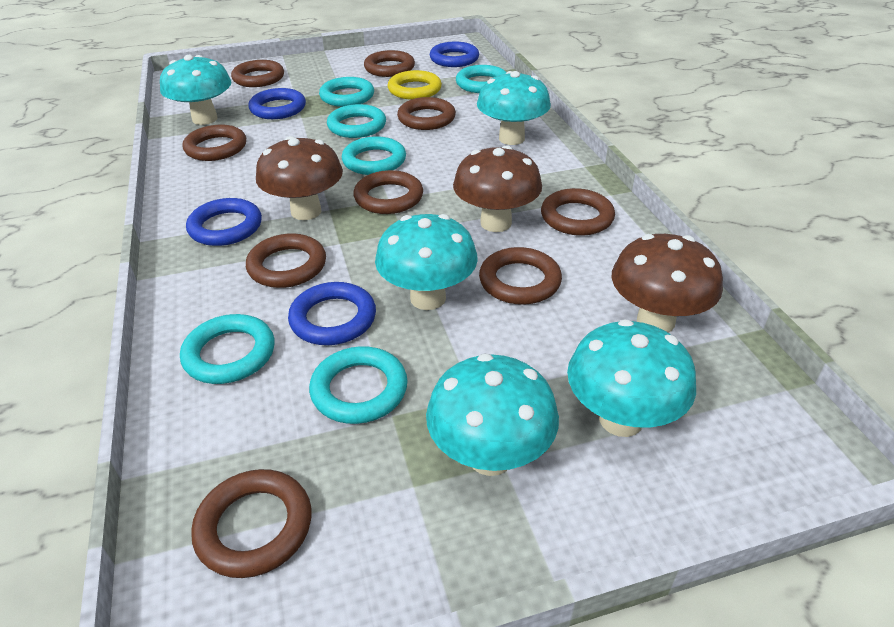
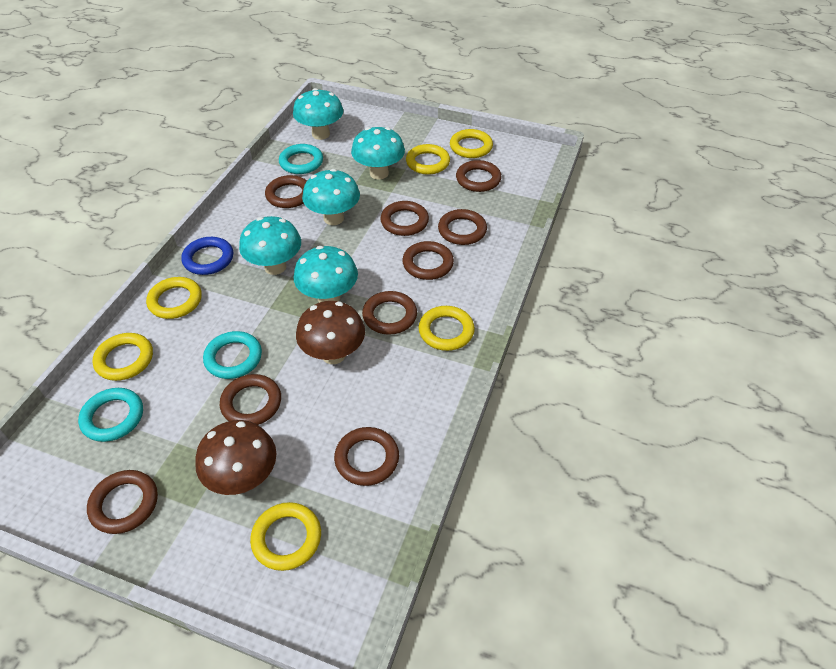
blue ring: [186,198,262,246] [248,88,306,119] [288,282,376,345] [429,42,479,67] = 4 -> [181,237,233,275] = 1
brown mushroom: [256,136,343,220] [453,145,542,232] [612,234,723,332] = 3 -> [195,420,277,495] [296,301,365,364] = 2
turquoise ring: [180,314,274,384] [309,346,407,424] [319,77,374,107] [327,104,386,138] [342,136,406,175] [456,65,506,93] = 6 -> [78,388,143,442] [203,331,262,379] [279,144,323,174] = 3
yellow ring: [388,70,442,100] = 1 -> [92,333,153,381] [146,277,202,319] [250,502,321,571] [406,144,450,175] [419,306,475,351] [450,129,493,158] = 6

